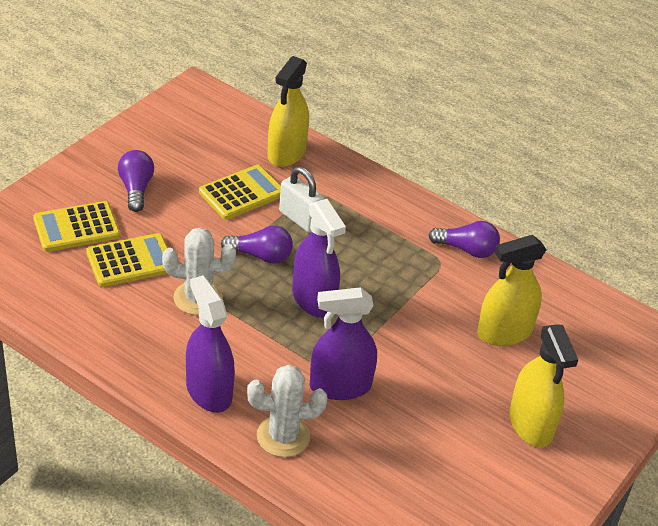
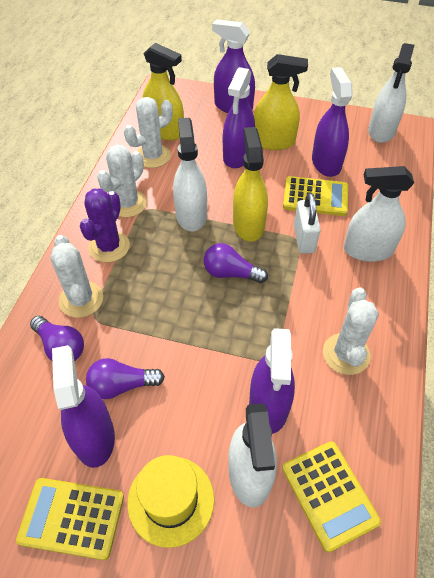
purple cactus: none = 0 -> [80,188,130,262] = 1
purple spray bottle: [186,275,235,413] [292,199,346,318] [310,287,377,400] = 3 -> [52,345,115,468] [212,19,255,113] [223,67,255,168] [249,328,295,434] [312,67,353,177] = 5
white cactus: [162,228,236,315] [247,365,327,457] = 2 -> [51,235,103,318] [97,144,147,218] [124,97,173,168] [323,288,379,375] = 4
white spray bottle: none = 0 -> [173,118,207,231] [228,403,277,507] [344,166,414,262] [368,43,415,143] = 4
yellow hat: none = 0 -> [127,455,214,548] = 1

